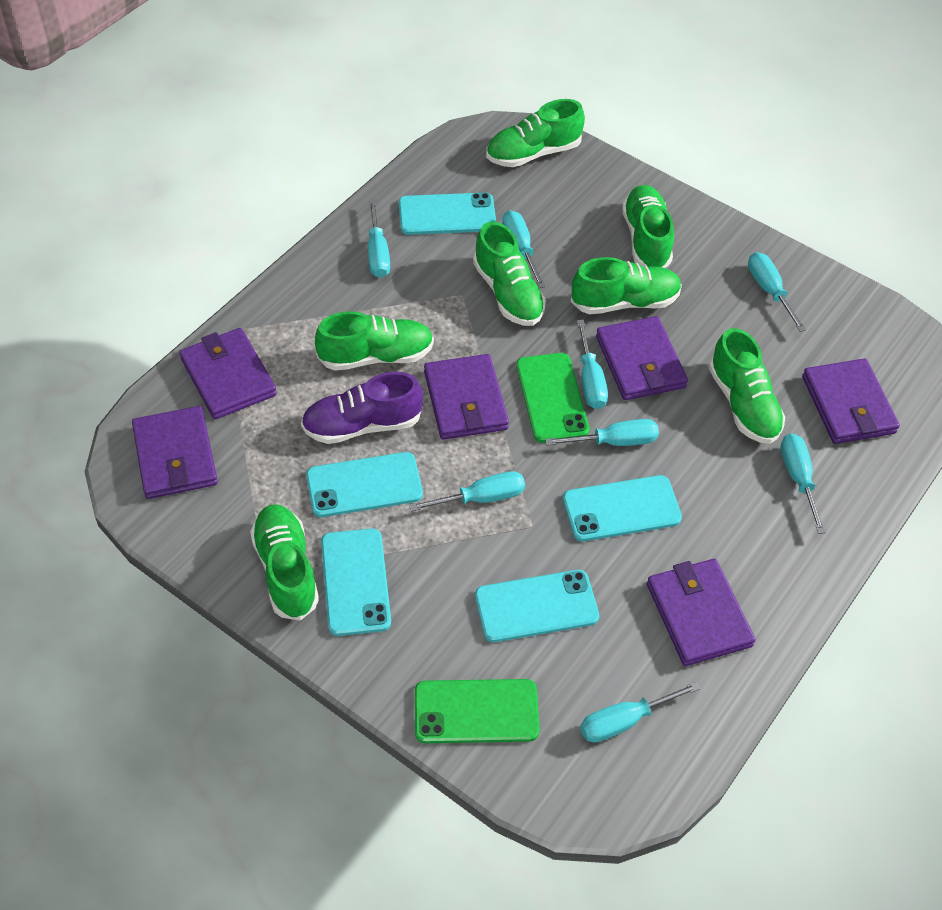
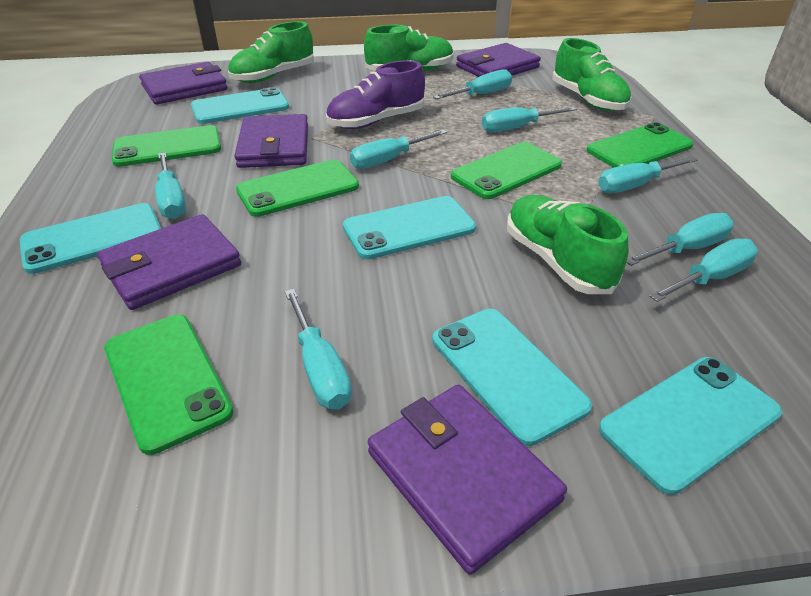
green phone: [415,679,540,743] [516,353,590,443] = 2 -> [104,315,233,455] [112,125,221,167] [236,160,359,217] [451,142,562,199] [586,122,694,168] = 5
green shoe: [250,504,319,620] [315,311,434,371] [473,221,546,326] [486,99,585,167] [571,257,682,314] [622,185,674,268] [709,328,785,444] = 7 -> [228,21,314,83] [364,25,454,71] [507,195,629,294] [552,38,631,111] = 4
purple wallet: [132,406,218,499] [179,328,277,419] [424,354,509,440] [596,316,688,400] [647,559,756,666] [802,359,900,444] = 6 -> [97,214,241,310] [139,62,228,105] [234,114,308,168] [368,385,567,575] [456,43,541,77] = 5

